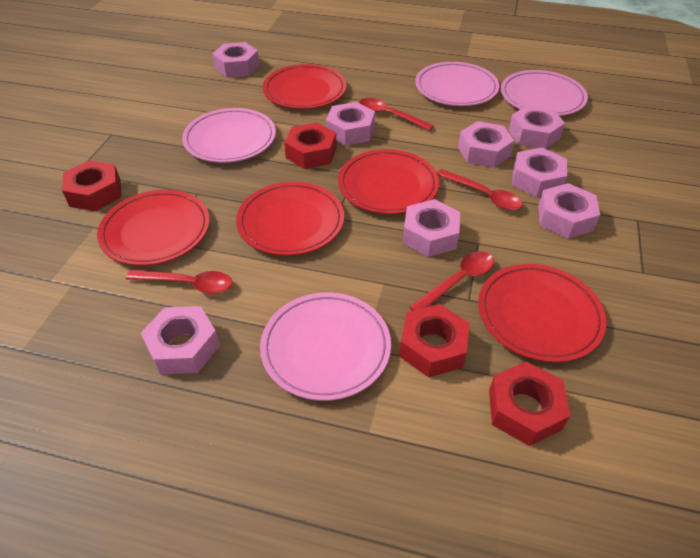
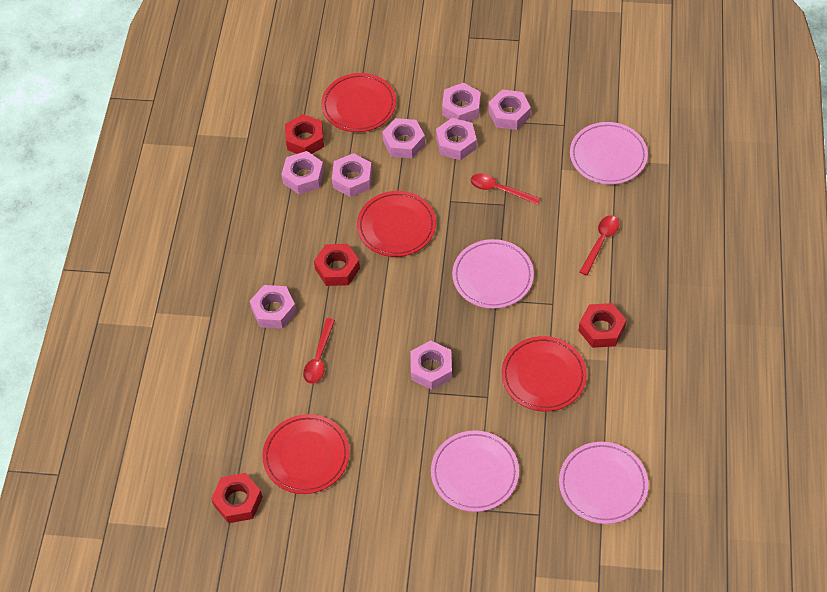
red plate: [97,190,210,266] [236,182,344,256] [263,64,346,109] [338,149,439,214] [478,264,606,363] = 5 -> [262,414,350,494] [321,73,396,132] [357,191,436,257] [502,336,587,412] = 4
red spoon: [126,270,232,294] [359,98,434,131] [409,251,494,311] [437,169,523,210] = 4 -> [303,318,335,384] [470,174,540,205] [580,215,619,276] = 3

